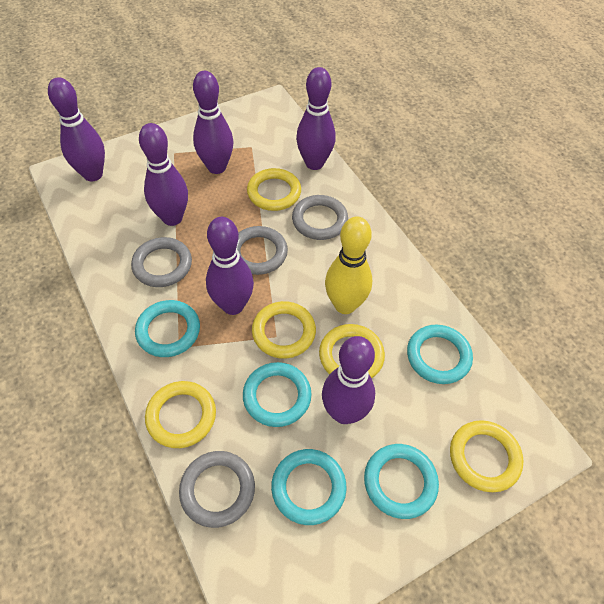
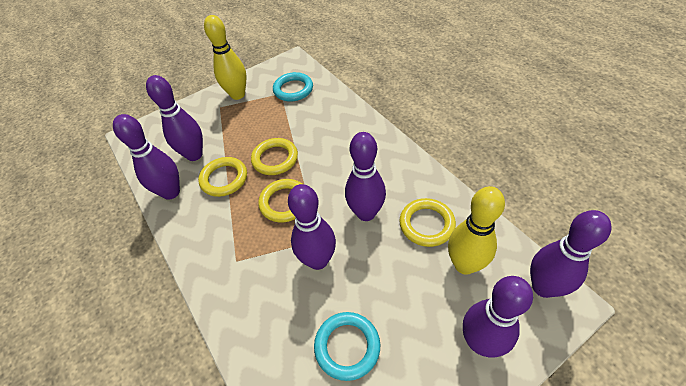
grey ring: [131,237,192,287] [179,451,255,528] [236,226,288,275] [292,195,348,240] = 4 -> none = 0
turquoise ring: [135,300,200,357] [243,362,312,427] [271,449,347,525] [364,444,439,519] [407,325,473,384] = 5 -> [273,72,313,102] [314,312,380,381] = 2
yellow bowling pin: [325,216,372,314] = 1 -> [204,15,247,100] [448,186,505,275] = 2
yellow ring: [145,381,216,448] [247,168,301,211] [252,301,316,359] [319,324,385,378] [450,420,524,492] = 5 -> [198,157,247,197] [251,138,298,175] [258,179,302,223] [399,198,456,247] = 4

